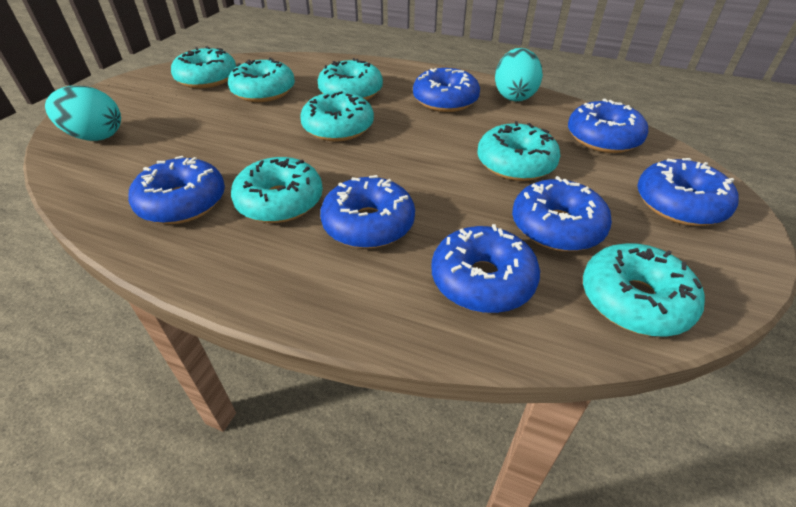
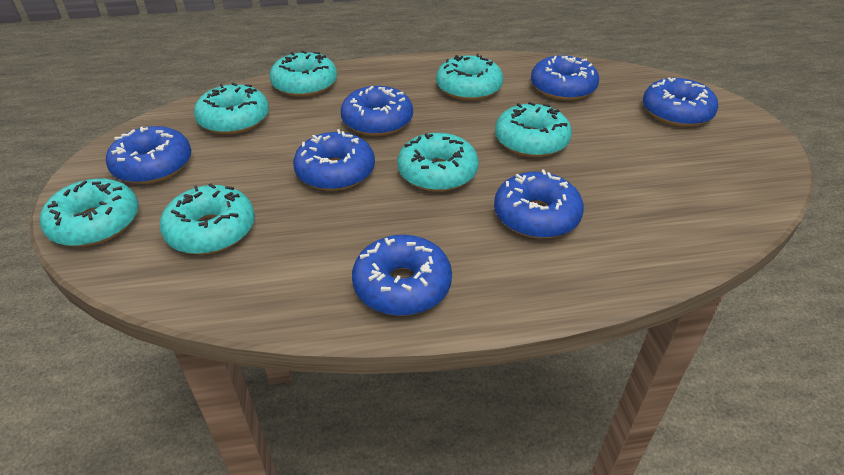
turquoise egg: [45,86,121,141] [495,48,543,101] = 2 -> none = 0

